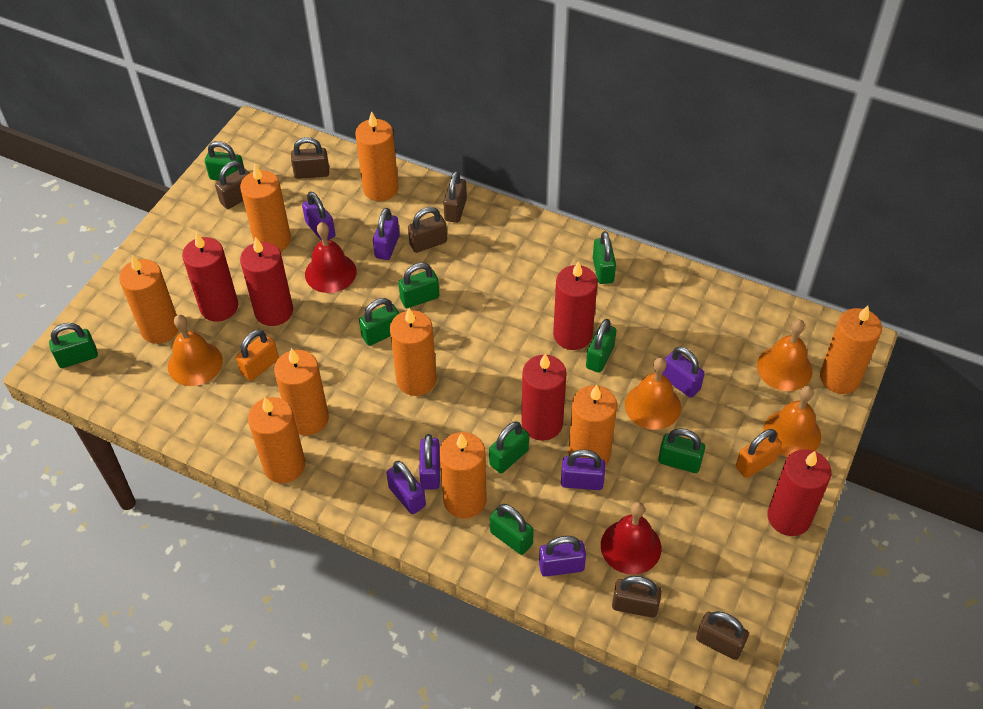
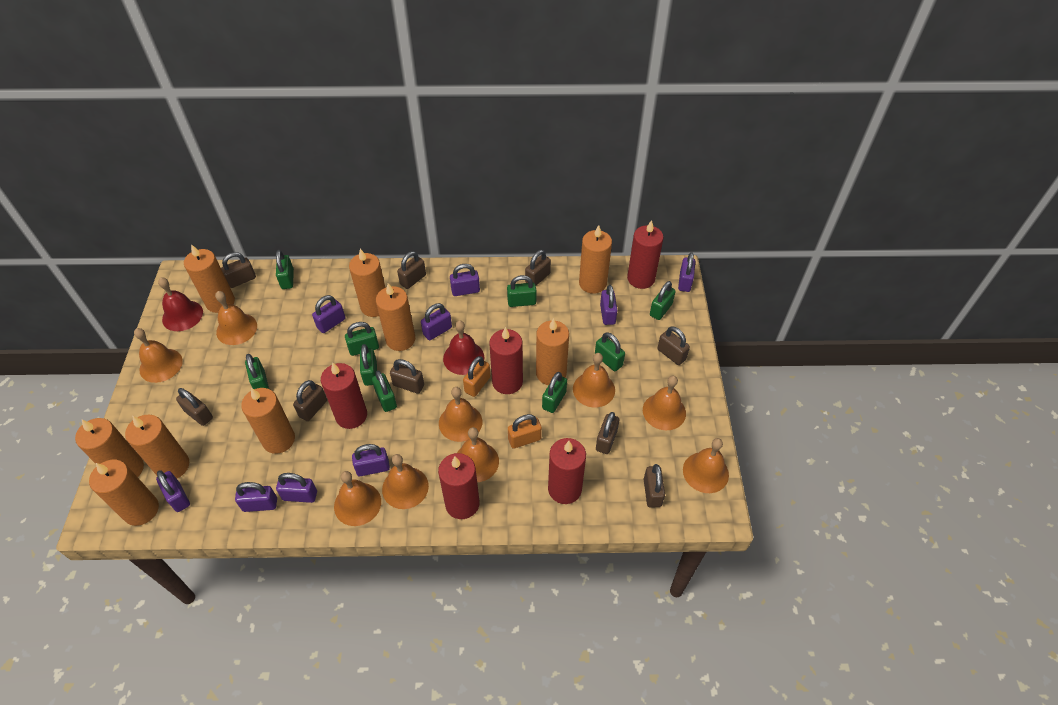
brown padlock: [215,161,249,209] [291,137,329,179] [408,207,447,253] [443,171,467,223] [612,576,662,618] [696,611,749,660] = 6 -> [176,388,213,426] [221,252,256,288] [293,380,327,421] [390,359,424,394] [397,251,426,289] [525,250,551,286] [596,412,619,454] [644,464,665,508] [658,326,690,365] = 9
orange bell: [168,315,223,386] [625,358,681,430] [757,319,813,391] [763,386,821,457] = 4 -> [134,328,183,383] [215,291,257,345] [334,471,381,526] [382,454,429,509] [439,387,482,442] [457,427,499,482] [573,353,615,407] [643,376,686,430] [683,438,729,493] = 9
purple padlock: [302,192,335,241] [373,208,400,260] [386,461,426,514] [419,434,440,489] [539,536,586,577] [561,450,606,490] [662,347,705,398] = 7 -> [156,471,190,512] [235,482,277,512] [276,473,317,503] [312,295,345,333] [352,444,390,476] [421,303,452,340] [450,264,480,296] [600,285,618,325] [678,252,696,292] = 9

